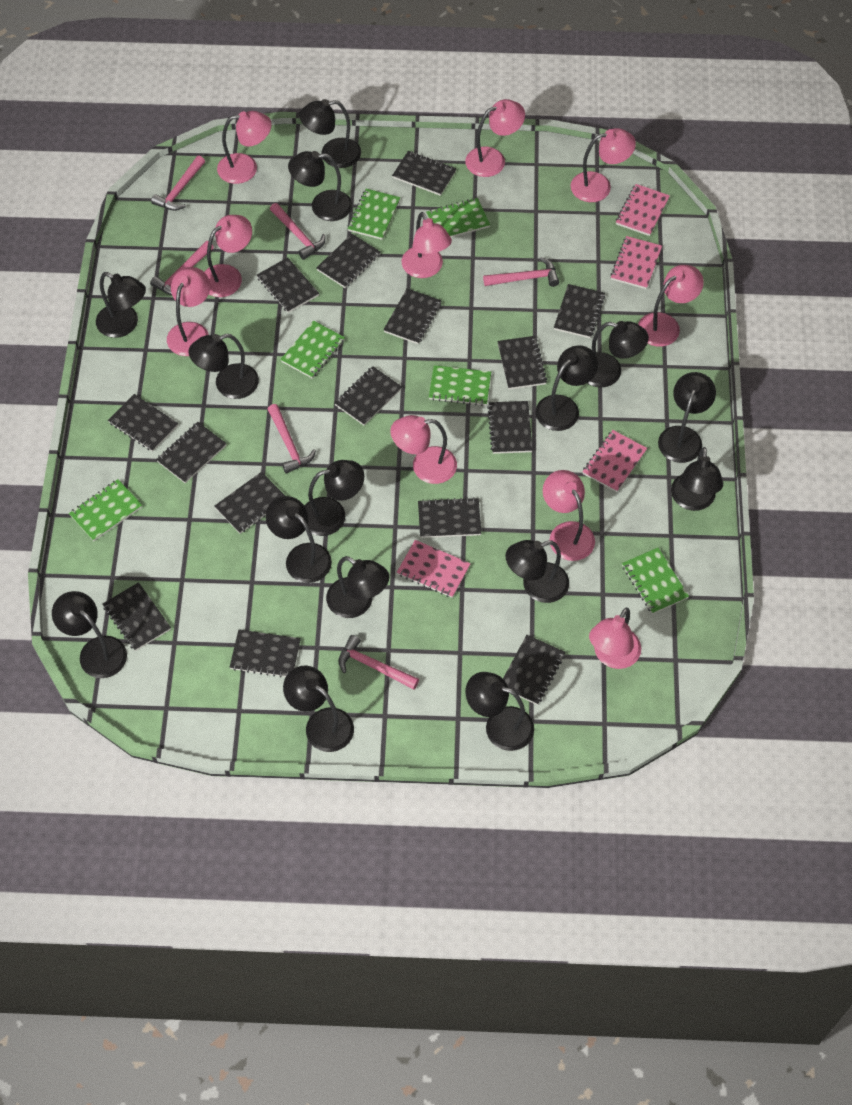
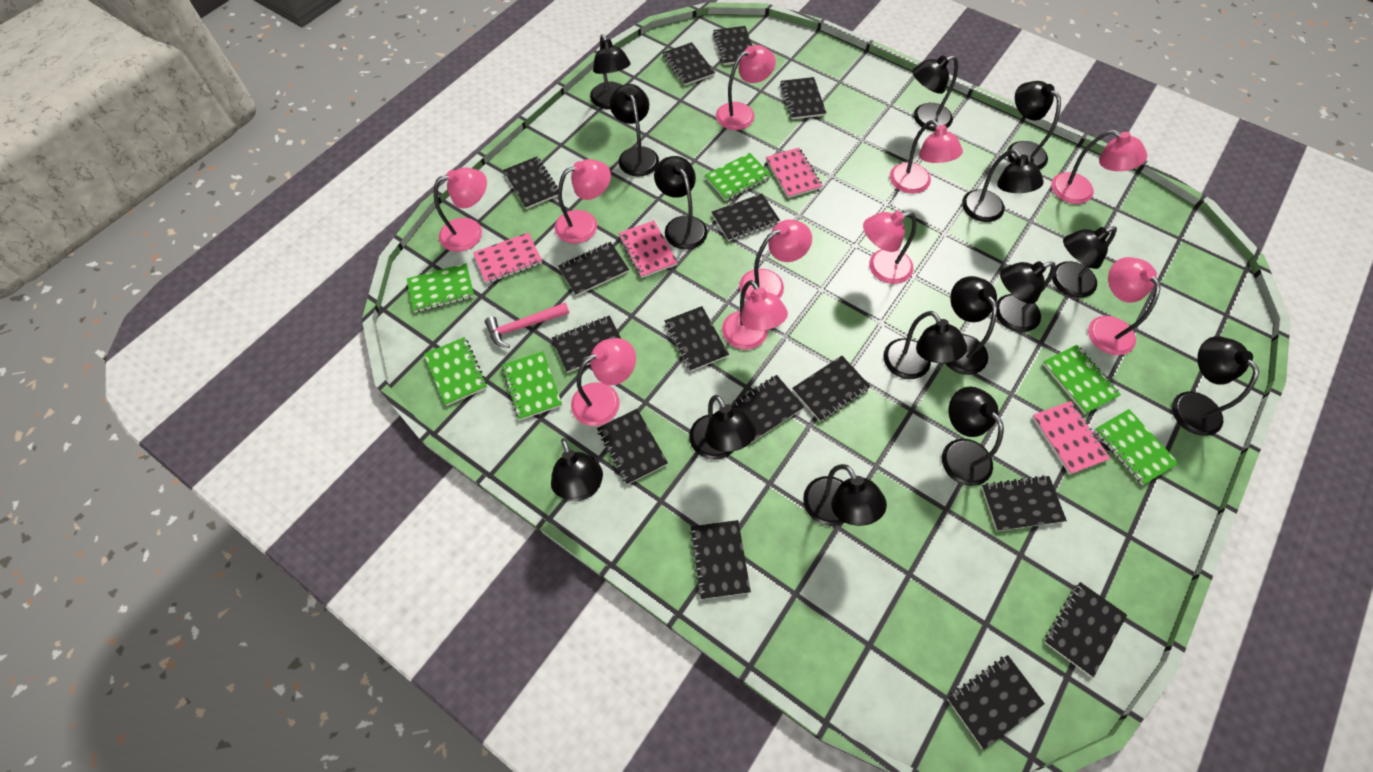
pink hammer: [150,241,214,295] [151,156,205,211] [268,404,316,474] [270,203,325,260] [338,635,419,689] [483,257,559,287] = 6 -> [485,302,570,348] = 1

